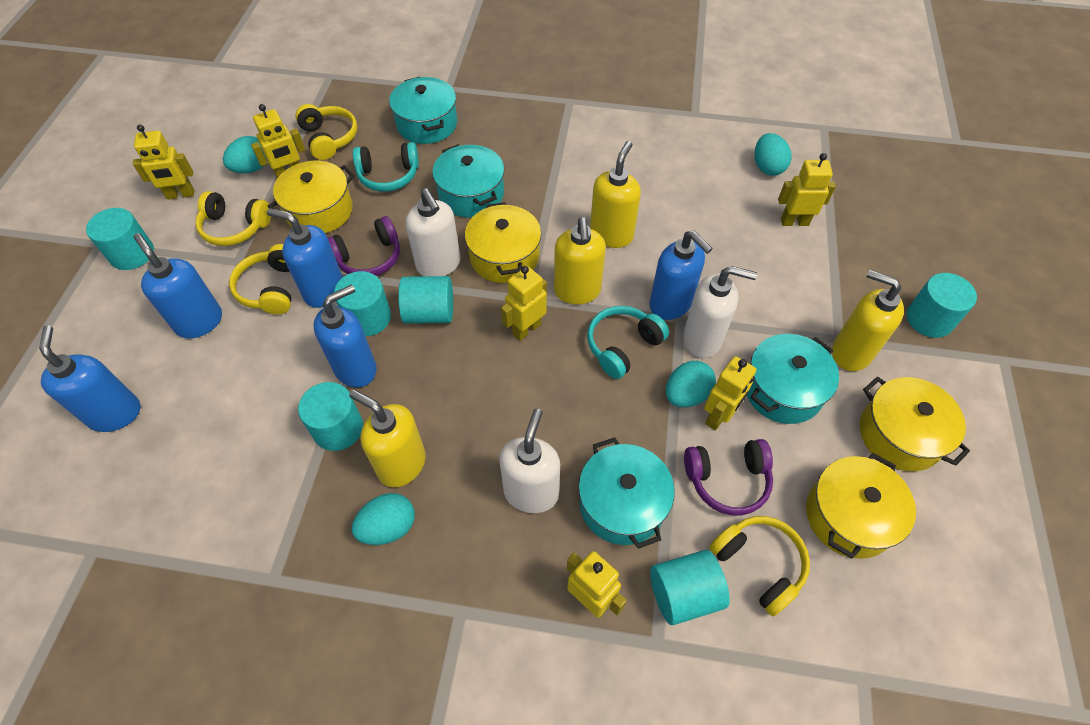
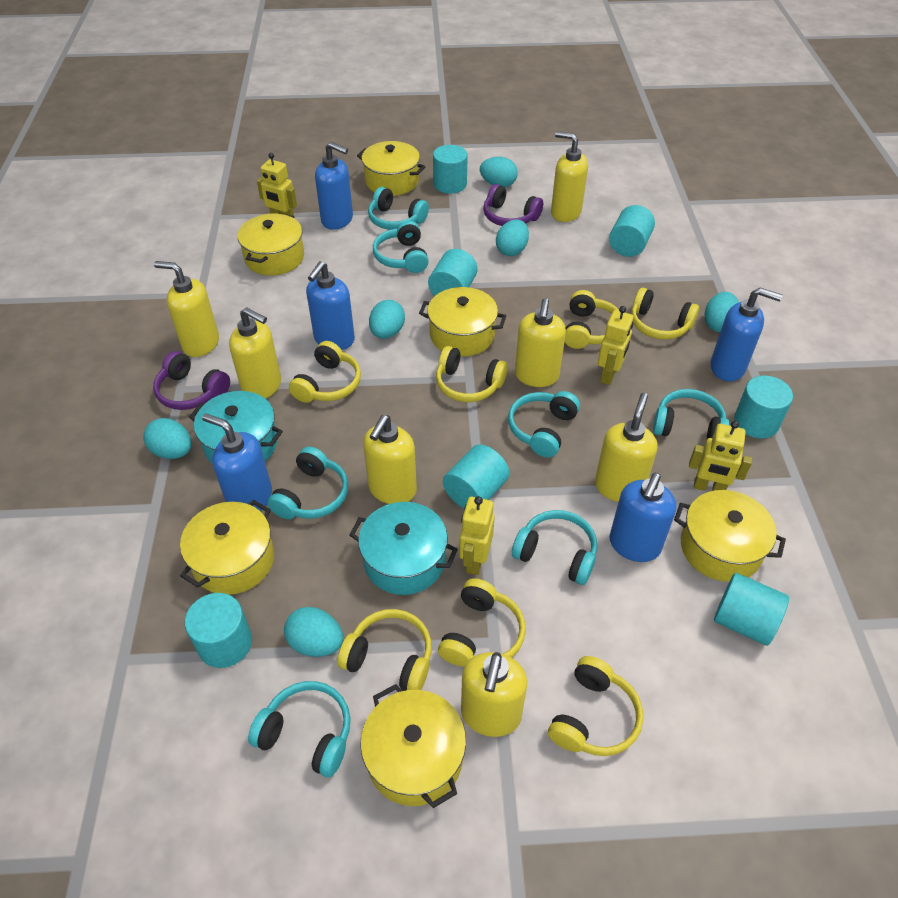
turquoise cylinder: [86,208,154,270] [298,382,363,451] [334,271,391,336] [398,276,453,324] [650,550,730,625] [907,273,977,338] = 6 -> [185,593,252,668] [428,249,477,296] [433,145,468,194] [443,445,510,509] [609,205,655,257] [714,573,789,646] [734,376,793,438] = 7
turquoise egg: [223,136,267,174] [352,493,415,545] [666,361,716,407] [755,133,792,176] = 4 -> [143,418,192,459] [284,607,343,657] [369,300,405,339] [480,157,518,187] [496,219,529,256] [705,292,739,332] = 6
turquoise headphones: [353,142,419,192] [587,306,669,379] = 2 -> [248,681,351,777] [267,447,348,519] [368,187,429,230] [373,221,429,273] [508,391,580,458] [512,510,597,585] [653,389,729,439] = 7
turquoise pot: [389,77,457,144] [432,144,504,218] [578,437,675,549] [747,334,839,424] = 4 -> [189,391,283,464] [350,502,458,595] = 2
white soap dispenser: [406,188,460,276] [499,409,560,513] [683,266,757,358] = 3 -> none = 0
yellow headphones: [195,191,271,246] [229,244,292,315] [295,104,357,160] [709,516,810,616] = 4 -> [289,341,361,403] [337,609,432,691] [436,346,508,402] [438,578,526,666] [548,656,643,756] [565,290,619,349] [631,288,699,340] = 7
yellow pot: [268,161,355,233] [465,202,541,283] [806,453,916,559] [860,377,970,471] = 4 -> [180,500,274,595] [237,213,304,276] [357,141,425,196] [360,684,466,808] [419,287,506,356] [674,490,786,582] = 6
yellow robot: [133,125,194,200] [251,104,305,178] [501,266,547,341] [567,551,627,617] [704,356,756,430] [778,153,836,226] = 6 -> [257,153,297,216] [459,496,495,575] [598,306,634,385] [689,421,752,491] = 4
yellow soap dispenser: [349,389,426,487] [554,217,606,304] [590,141,641,248] [832,270,904,371] = 4 -> [154,261,219,357] [229,307,281,399] [363,415,417,504] [461,652,527,737] [515,298,566,387] [551,131,588,222] [595,393,657,502] = 7

